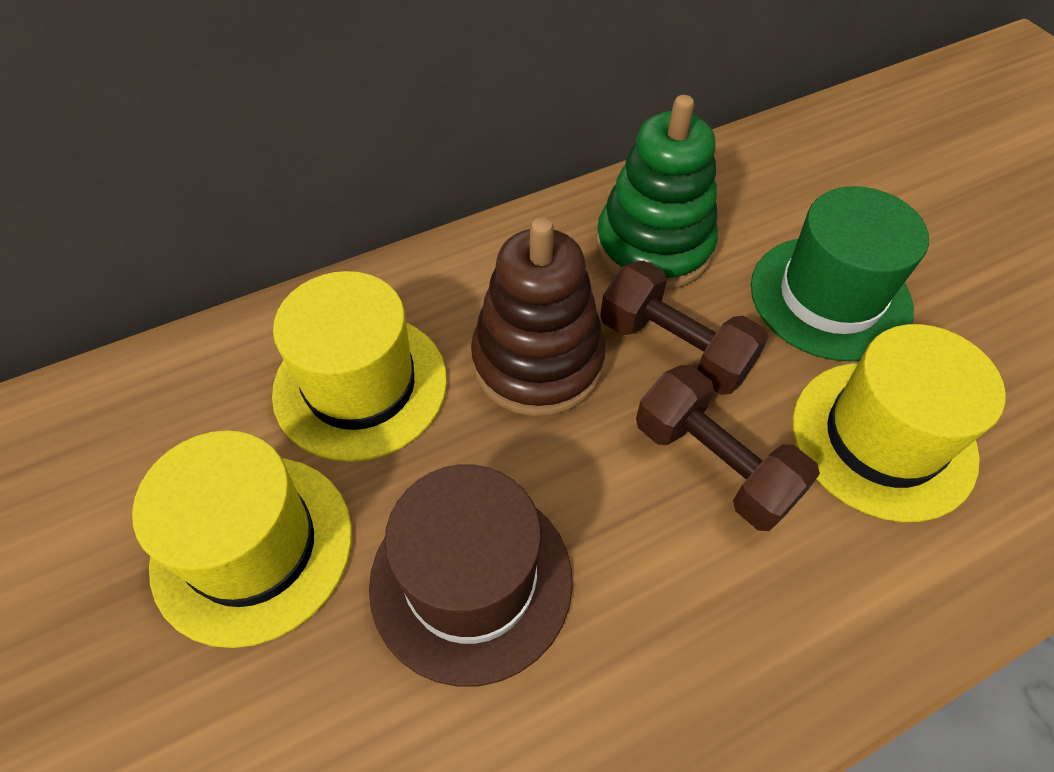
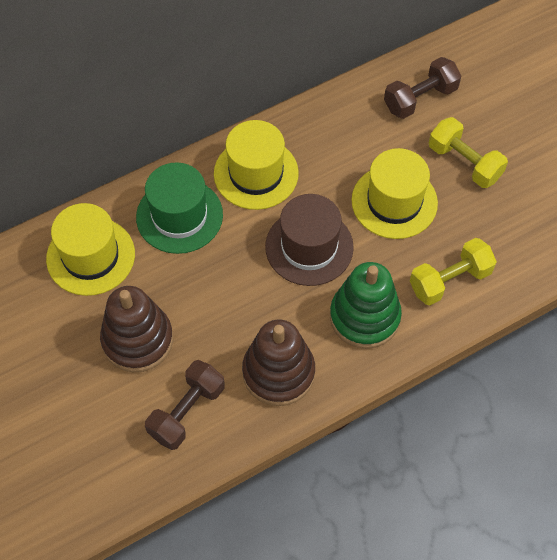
brown stacking toy: [471,218,606,416] = 1 -> [100,286,173,372] [242,320,315,406] = 2
yellow dumbbell: none = 0 -> [410,238,497,305] [429,117,508,188] = 2

